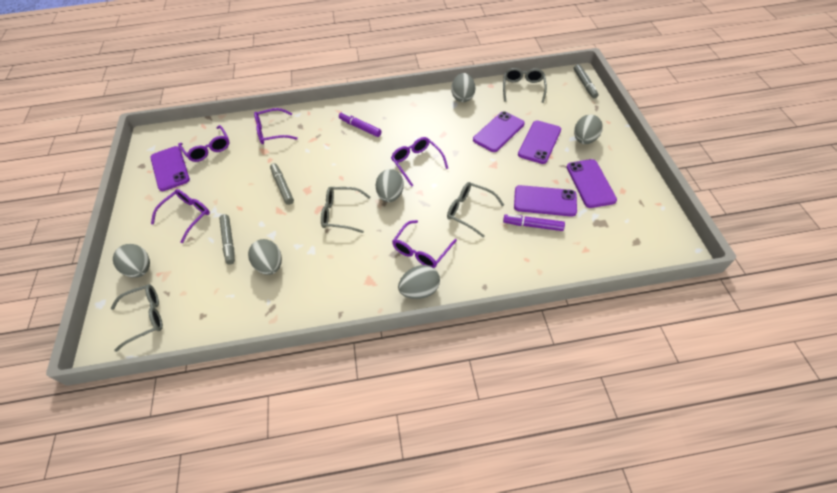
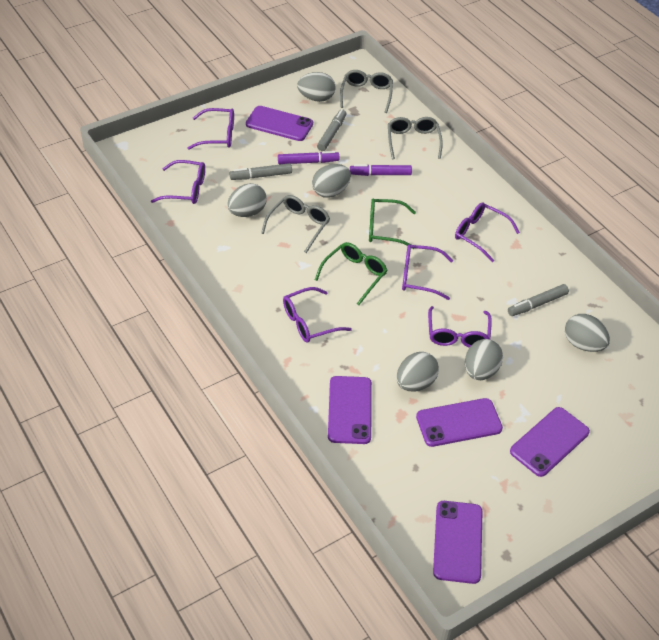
green glasses: none = 0 -> [315,242,388,305] [369,198,416,249] = 2
grey glasses: [111,284,163,352] [321,187,370,233] [447,182,504,238] [503,68,547,103] = 4 -> [261,195,330,253] [340,70,393,113] [388,117,443,159] = 3
purple glasses: [151,189,210,243] [178,125,230,162] [254,108,298,144] [391,137,448,187] [392,220,457,268] = 5 -> [151,160,205,204] [188,108,234,150] [283,287,352,343] [402,244,453,300] [428,306,492,348] [455,202,520,262] = 6

